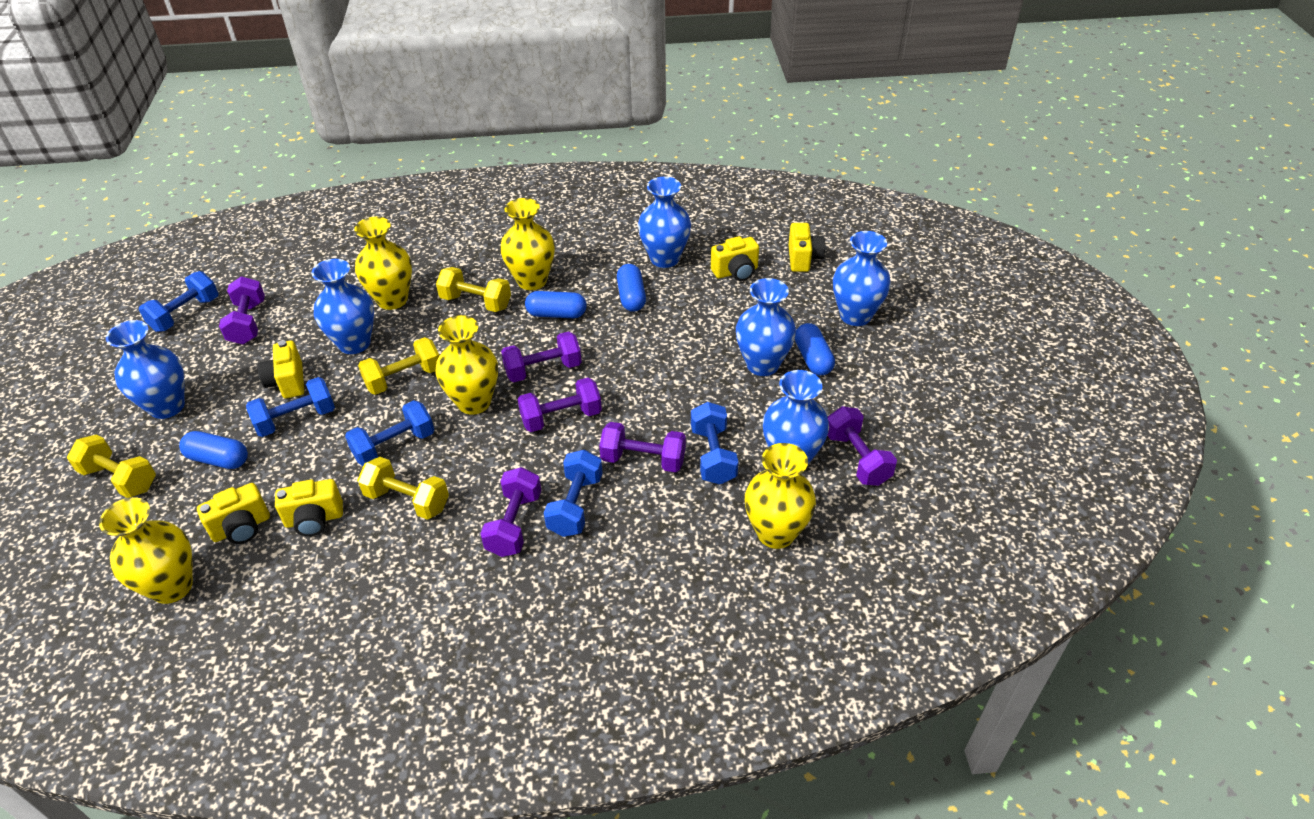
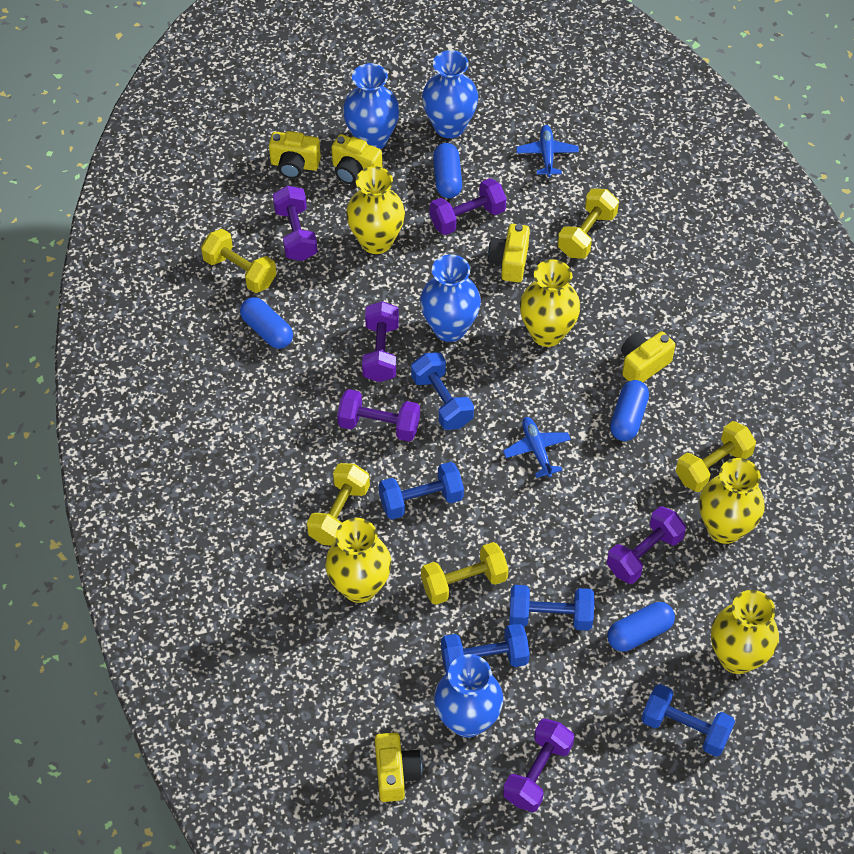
blue plane: none = 0 -> [503,417,571,478] [516,125,579,177] = 2
blue vase: [106,320,185,419] [312,259,374,354] [638,177,691,268] [736,278,796,376] [763,370,829,466] [833,231,891,326] = 6 -> [343,63,399,149] [420,254,481,342] [422,50,478,138] [434,654,503,737] = 4
yellow dumbbell: [67,435,156,498] [357,457,449,520] [358,337,439,395] [436,267,511,312] = 4 -> [201,229,276,293] [307,463,370,546] [421,542,509,605] [558,189,619,259] [676,421,756,492] = 5

